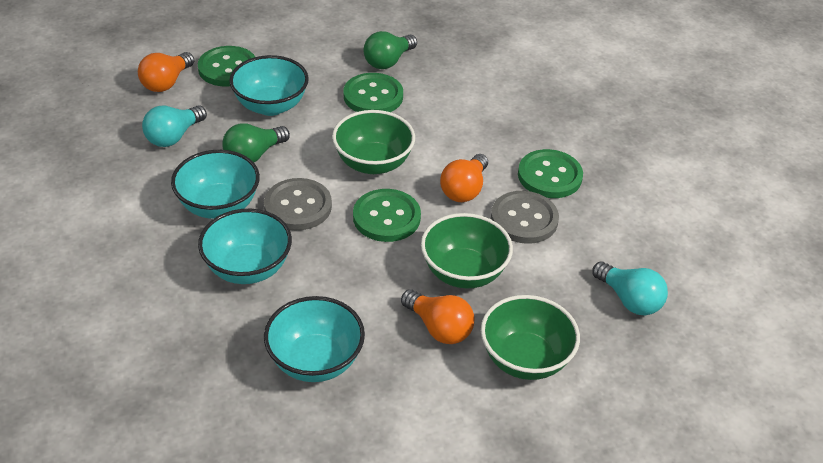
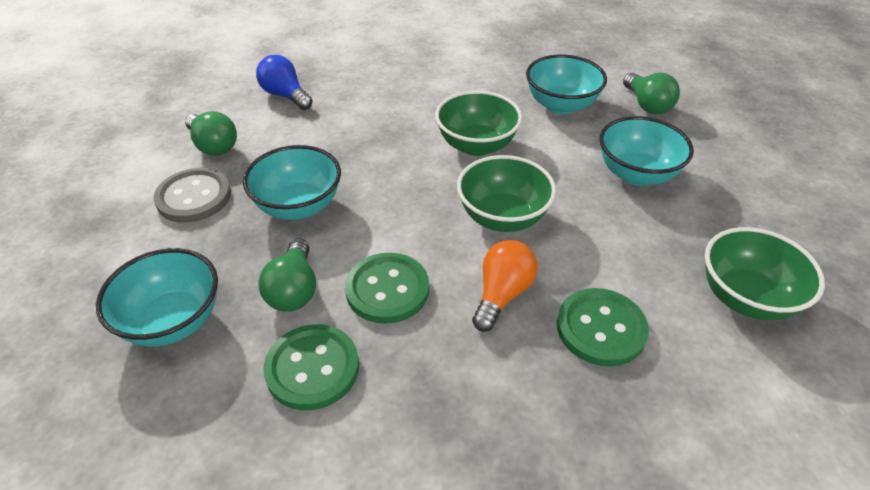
blue light bulb: none = 0 -> [256,55,313,110] = 1
green button: [198,46,255,87] [344,73,403,112] [353,189,421,242] [518,149,583,198] = 4 -> [263,324,359,410] [345,253,429,324] [557,288,649,367] = 3
green light bulb: [222,123,290,162] [363,31,417,69] = 2 -> [185,111,237,156] [258,238,316,312] [623,73,680,114] = 3
grey button: [264,178,332,230] [491,191,559,244] = 2 -> [153,168,231,223] = 1
orange light bulb: [138,52,194,92] [401,290,474,344] [440,154,488,202] = 3 -> [472,240,538,332] = 1
turquoise light bulb: [142,105,207,147] [592,261,668,315] = 2 -> none = 0

